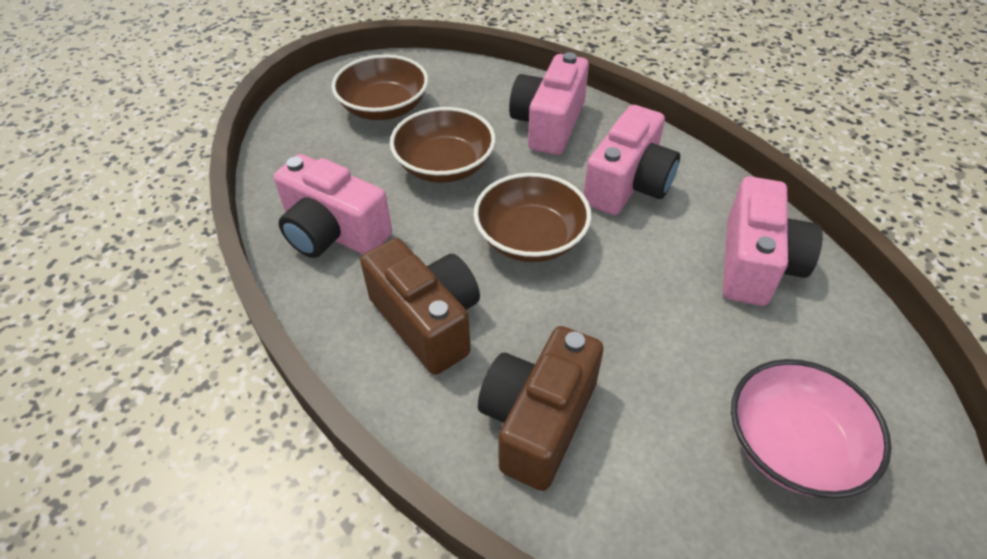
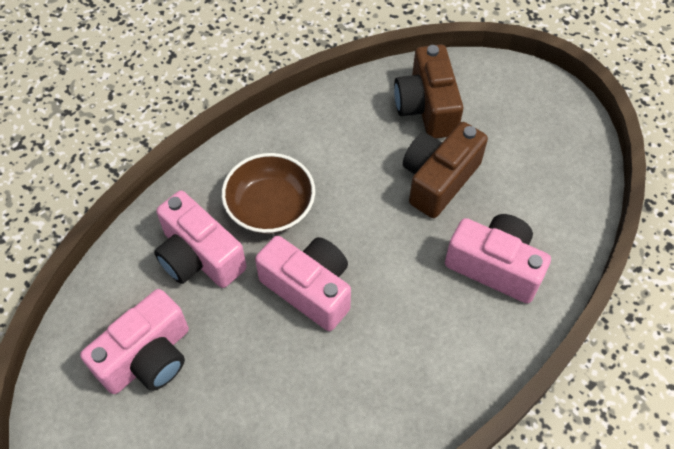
brown bowl: [331,55,428,120] [390,107,496,183] [473,173,592,262] = 3 -> [221,153,315,234] = 1
pink bowl: [731,359,892,498] = 1 -> none = 0

